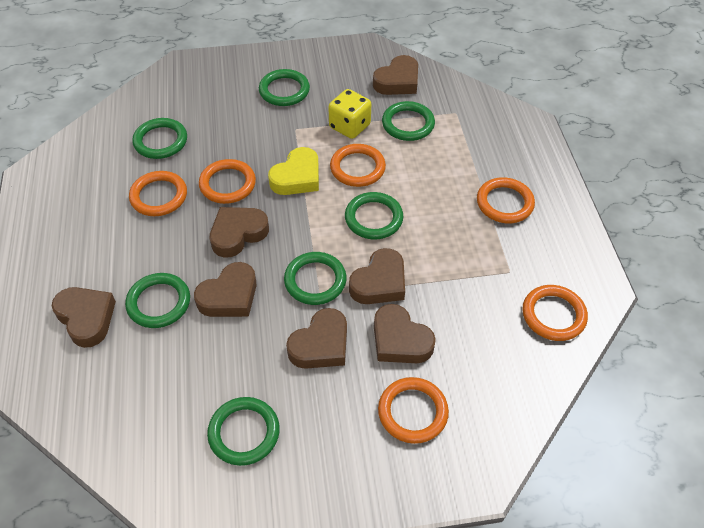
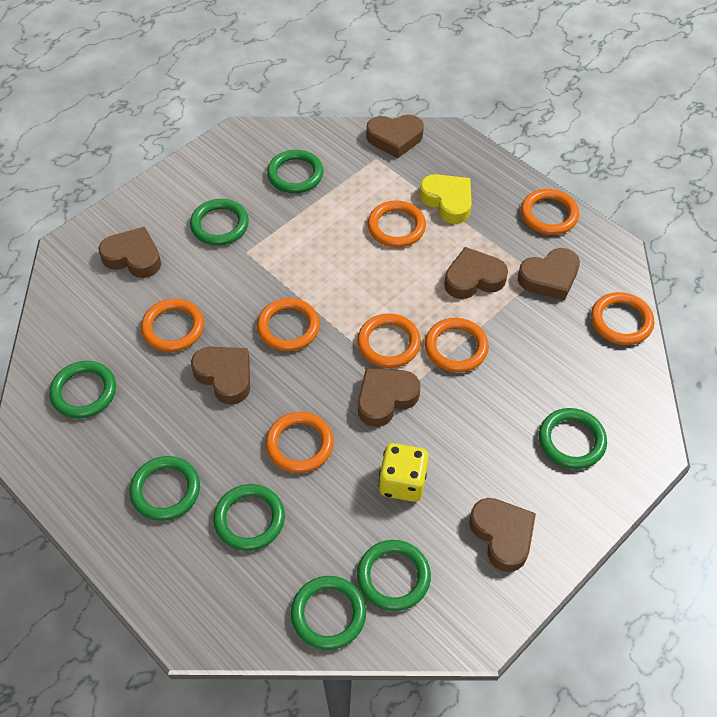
green ring: [125,273,190,328] [132,118,187,159] [207,397,280,466] [259,69,310,106] [284,252,347,305] [345,192,404,239] [382,101,435,141] = 7 -> [49,361,116,419] [130,456,200,521] [190,199,249,245] [213,484,285,551] [267,150,323,193] [291,576,366,650] [357,540,431,611] [539,408,607,469] = 8
orange ring: [129,171,187,216] [199,159,256,204] [330,144,386,187] [378,377,449,444] [477,177,535,223] [522,285,588,341] = 6 -> [141,299,204,352] [257,298,320,351] [266,412,334,473] [357,313,421,368] [367,201,426,247] [425,318,489,372] [521,189,579,235] [591,292,654,345] = 8

